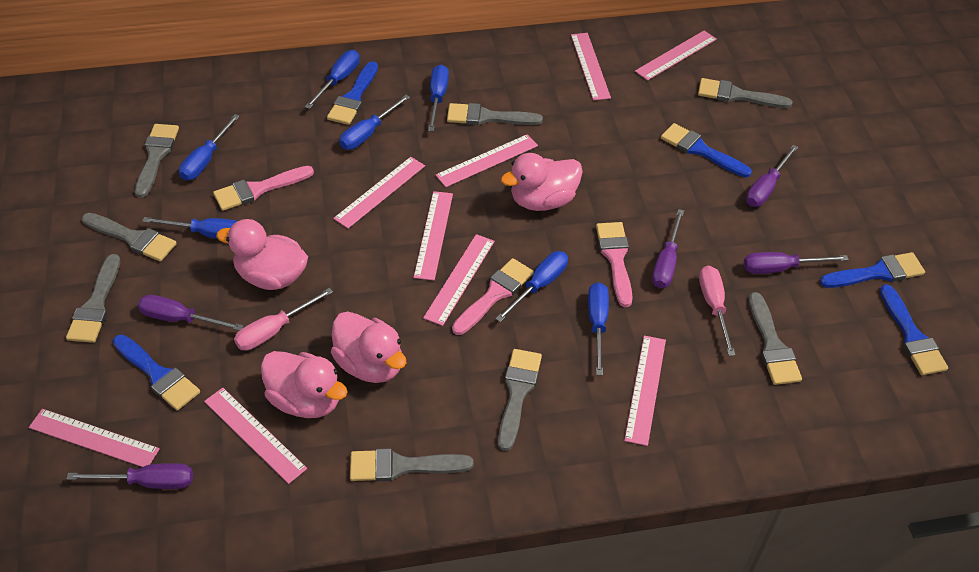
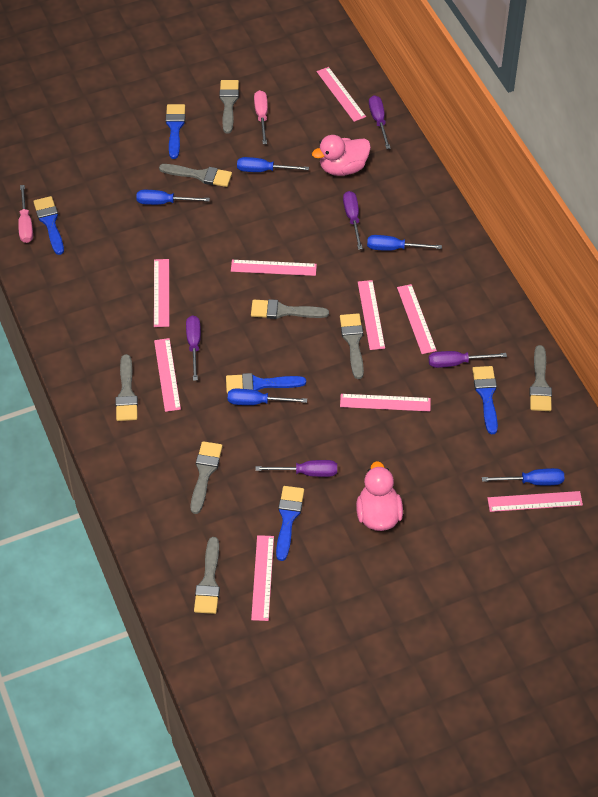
blue screwdriver: [142,217,237,239] [179,114,240,181] [305,50,360,109] [339,95,410,150] [428,65,449,131] [495,251,568,322] [588,282,609,375] = 7 -> [136,190,210,205] [228,389,307,405] [237,157,309,172] [367,235,442,251] [482,468,564,485] = 5
pink brush: [213,166,314,211] [452,258,534,335] [596,222,633,307] = 3 -> none = 0
pink duck: [216,219,308,290] [261,351,348,418] [331,311,406,383] [501,153,583,211] = 4 -> [312,135,371,176] [356,461,403,531] = 2

